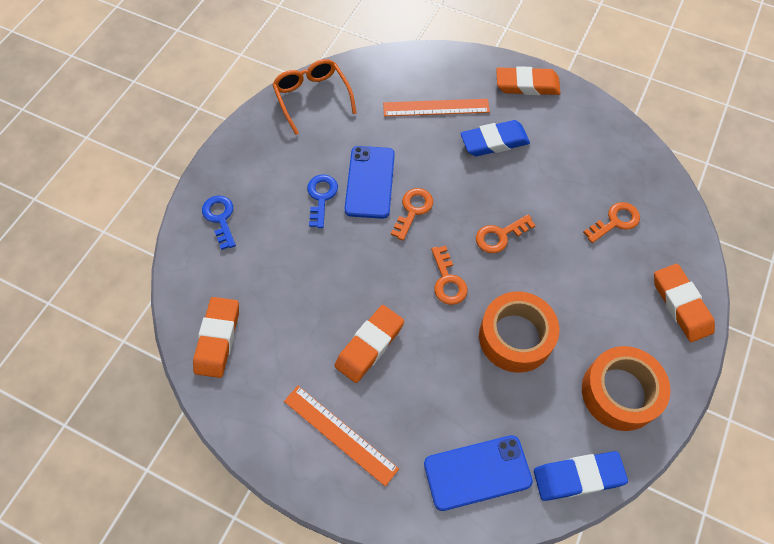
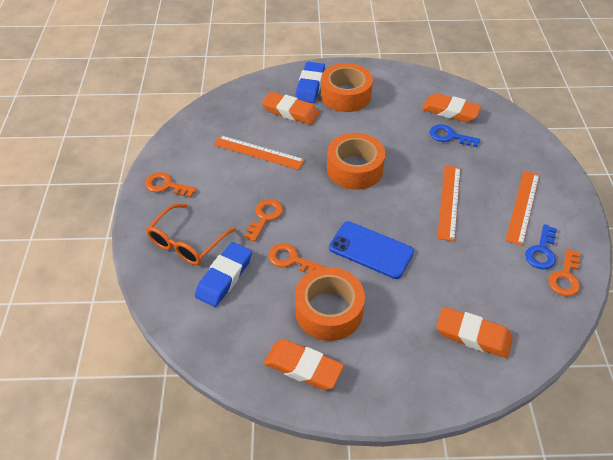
blue phone: [344,146,395,219] [424,435,533,511] = 2 -> [329,221,414,279] = 1
orange ruler: [284,386,399,487] [383,99,490,116] = 2 -> [213,135,305,170] [437,165,460,241] [505,171,539,246] = 3
orange tape: [479,291,559,373] [582,346,671,431] = 2 -> [295,267,365,341] [321,63,373,112] [327,133,385,190] = 3

